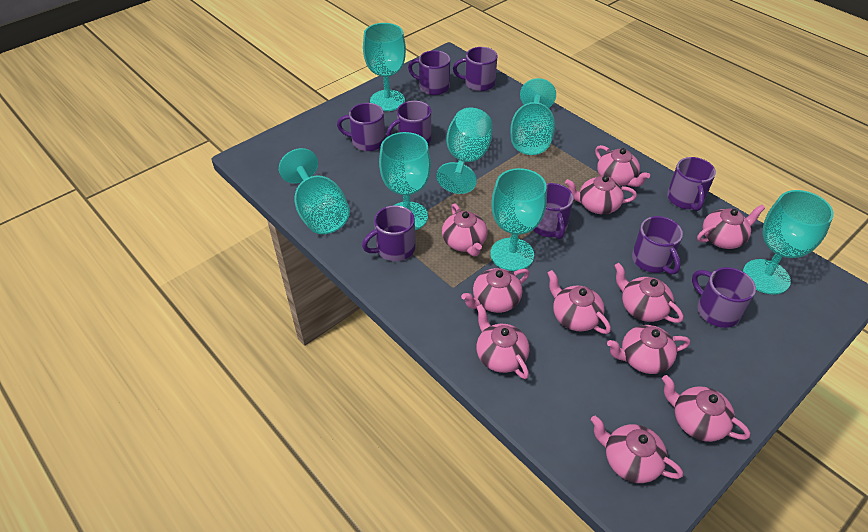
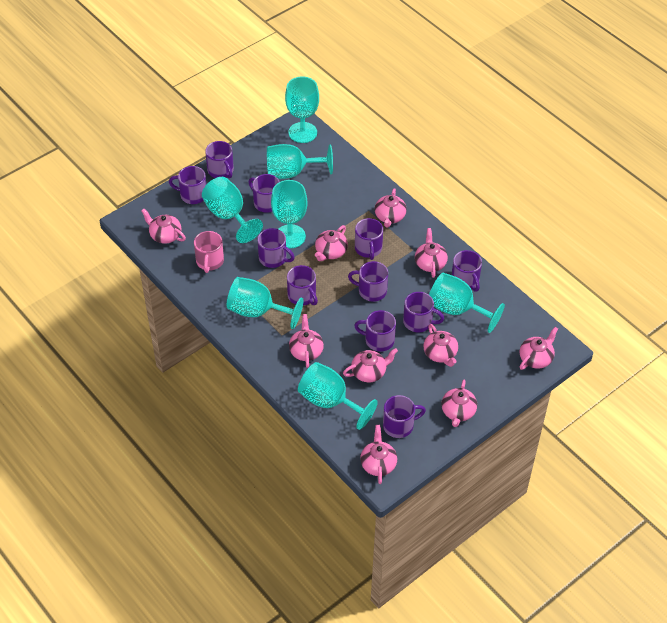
pink mug: none = 0 -> [194,231,224,273] = 1
pink teapot: [442,203,488,256] [461,268,529,313] [476,304,530,379] [547,270,611,334] [565,176,637,214] [591,416,683,483] [595,145,650,187] [607,325,690,374] [614,263,683,323] [662,375,750,442] [697,205,765,249] = 11 -> [141,208,186,244] [289,314,324,368] [315,225,348,261] [343,348,398,382] [360,425,397,484] [375,188,407,227] [415,228,448,278] [423,324,458,367] [441,380,477,427] [519,327,558,370] = 10
purple mug: [337,103,385,151] [362,205,415,261] [387,101,431,144] [408,50,450,95] [453,47,498,91] [534,183,573,239] [632,216,683,275] [667,157,716,211] [692,267,756,328] = 9 -> [169,166,206,204] [205,141,234,178] [248,174,280,213] [258,228,295,268] [287,265,318,306] [348,261,388,302] [354,310,396,352] [355,218,383,260] [383,395,426,438] [403,292,444,332] [452,250,482,292] = 11

